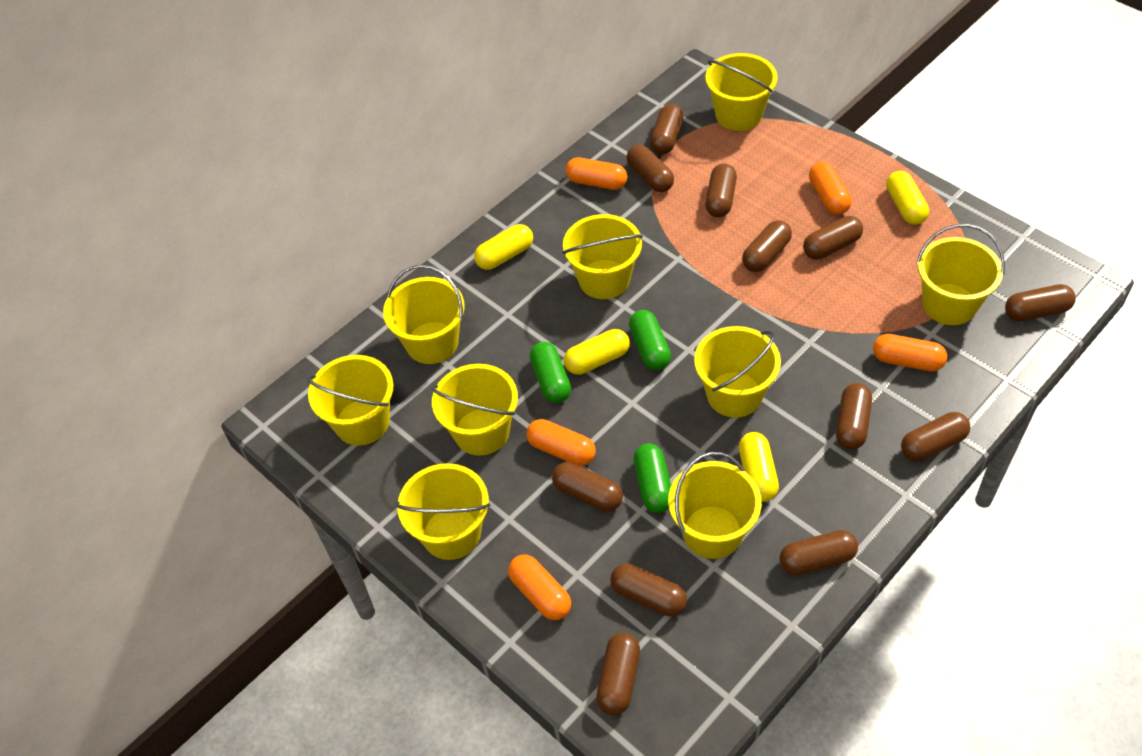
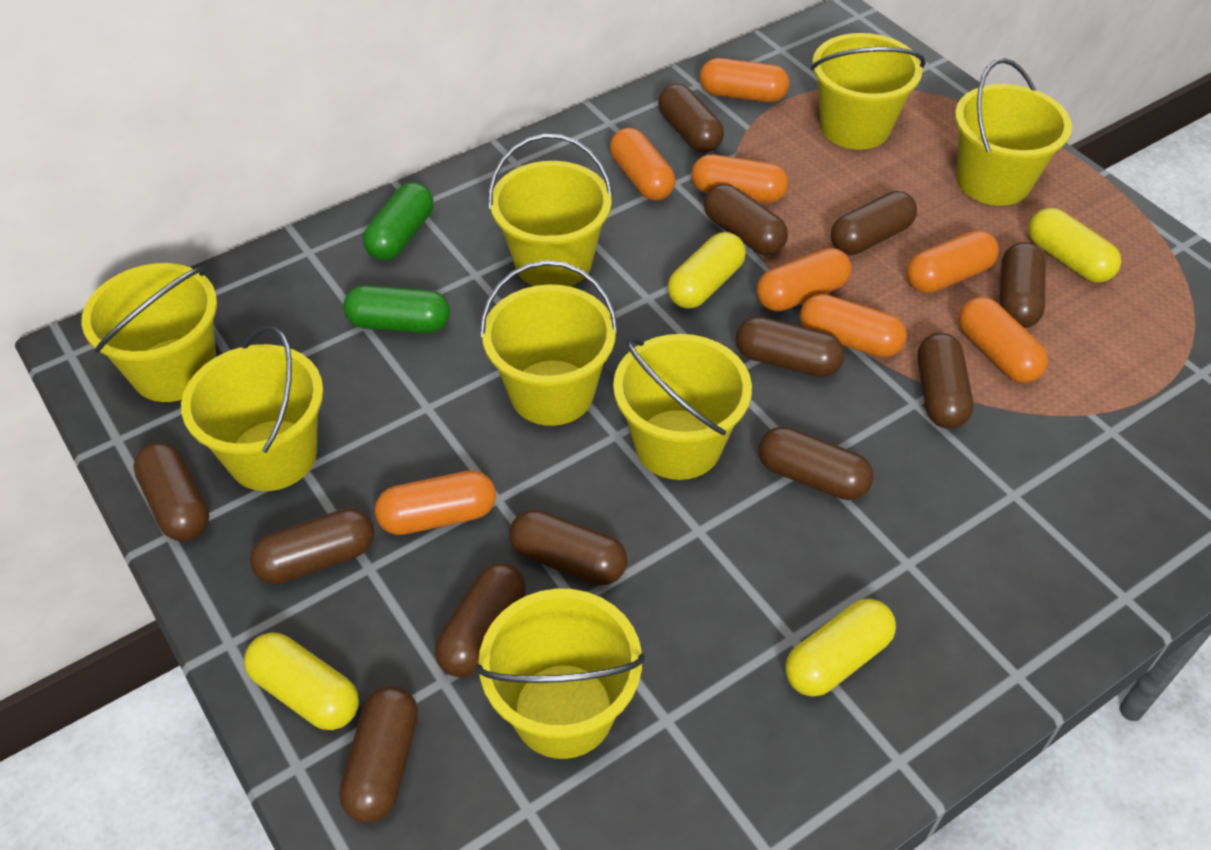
green capsule: [530,342,571,403] [629,310,671,370] [633,443,671,513] = 3 -> [343,285,450,333] [363,182,433,261] = 2
orange capsule: [508,555,571,620] [526,419,596,466] [565,157,627,190] [809,162,852,215] [873,334,947,371] = 5 -> [375,470,496,535] [610,128,675,201] [691,154,788,203] [700,58,789,102] [756,248,852,311] [800,294,907,357] [906,230,999,293] [958,297,1048,383] = 8
yellow bucket: [307,355,394,446] [383,264,465,364] [395,463,490,560] [431,364,518,456] [562,214,643,299] [668,452,762,559] [694,326,781,418] [705,53,778,131] [917,224,1005,325] = 9 -> [81,263,217,402] [181,325,324,491] [476,589,645,759] [480,260,618,426] [488,134,613,287] [613,334,752,480] [811,33,926,150] [955,58,1072,206] = 8

